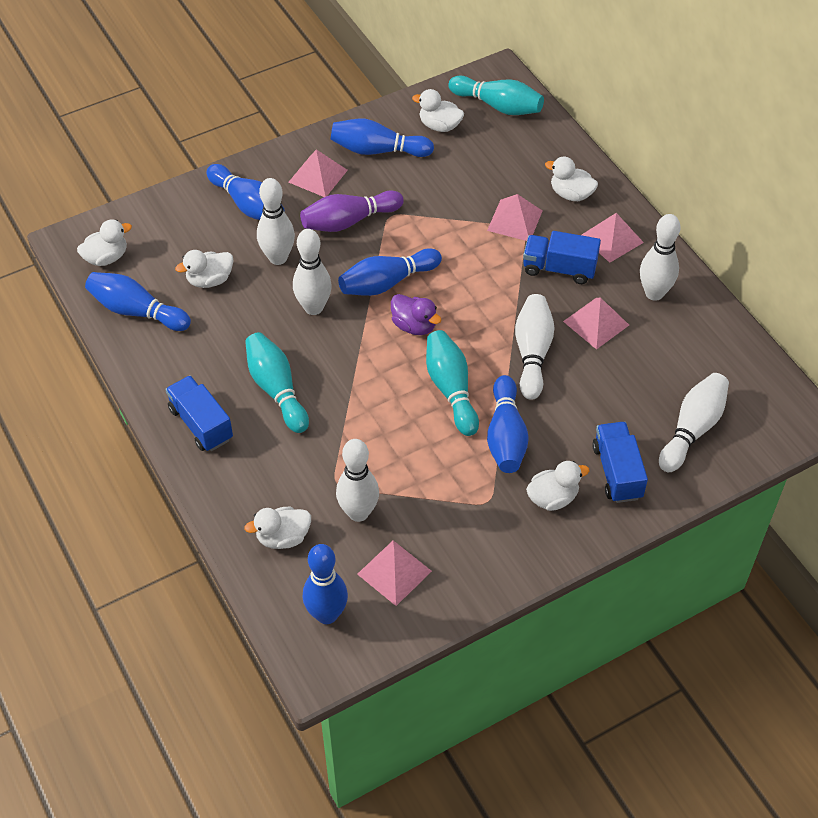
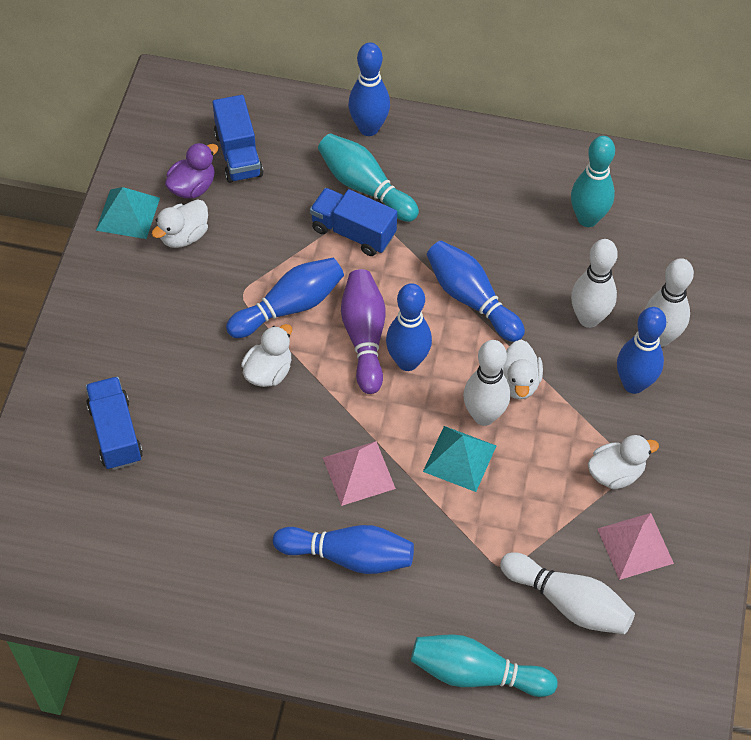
pink pyramid: [288,149,348,197] [357,540,432,606] [487,194,543,241] [563,298,629,350] [582,213,644,263] = 5 -> [323,441,396,506] [598,513,674,580] = 2
turquoise pyramid: none = 0 -> [96,187,160,239] [423,426,496,492] = 2
white bowling pin: [257,178,295,265] [293,229,332,315] [336,439,379,522] [515,294,555,400] [640,214,681,301] [659,373,729,472] = 6 -> [463,340,510,426] [500,552,635,634] [571,239,618,328] [645,258,694,347] = 4
white duck: [77,220,132,266] [175,250,233,288] [244,507,311,549] [412,89,464,132] [526,461,589,511] [545,157,598,201] = 6 -> [152,199,208,248] [241,324,292,387] [502,340,543,399] [588,435,659,489] = 4

